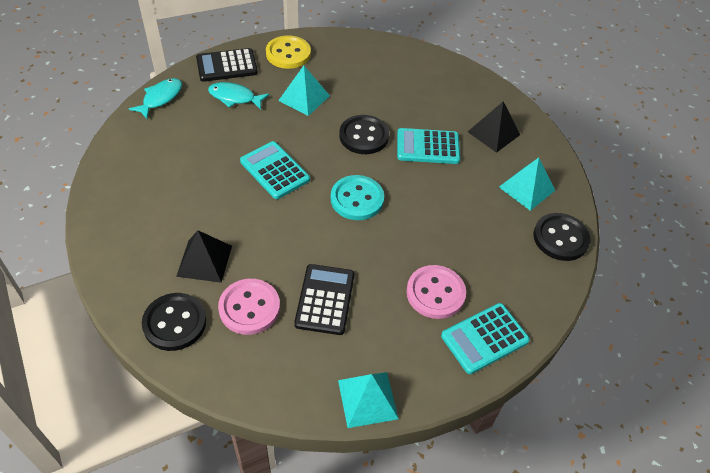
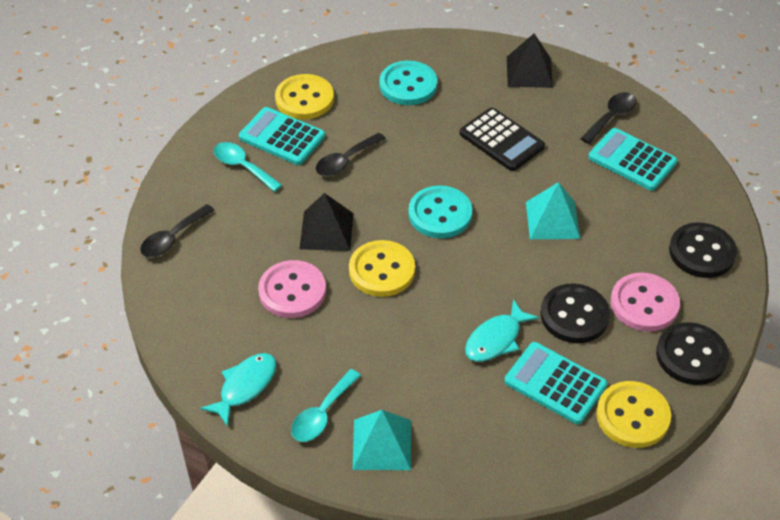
black calculator: [196,48,258,82] [294,264,354,335] = 2 -> [460,108,545,171] = 1
black spoon: none = 0 -> [140,204,215,257] [316,133,386,176] [580,92,637,144] = 3
turquoise button: [331,175,384,220] = 1 -> [379,61,437,105] [409,186,472,238] = 2
turquoise pyramid: [278,66,330,116] [338,372,399,428] [499,158,555,211] = 3 -> [353,410,411,470] [526,182,580,239] = 2
turquoise spoon: none = 0 -> [214,142,282,192] [291,369,361,442] = 2
yellow button: [266,35,311,69] = 1 -> [275,74,334,120] [349,240,415,297] [596,381,671,448] = 3

